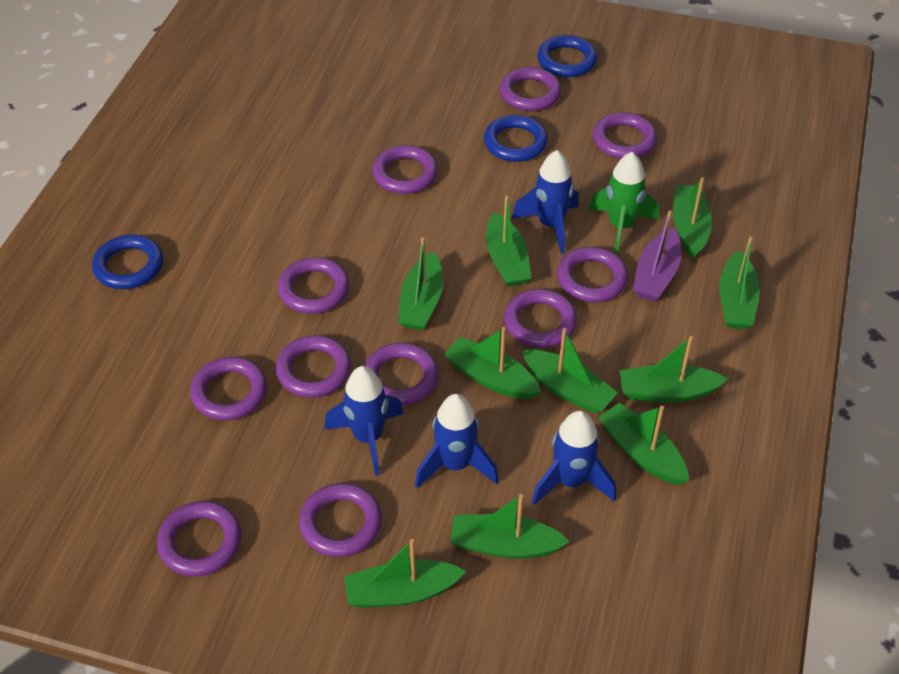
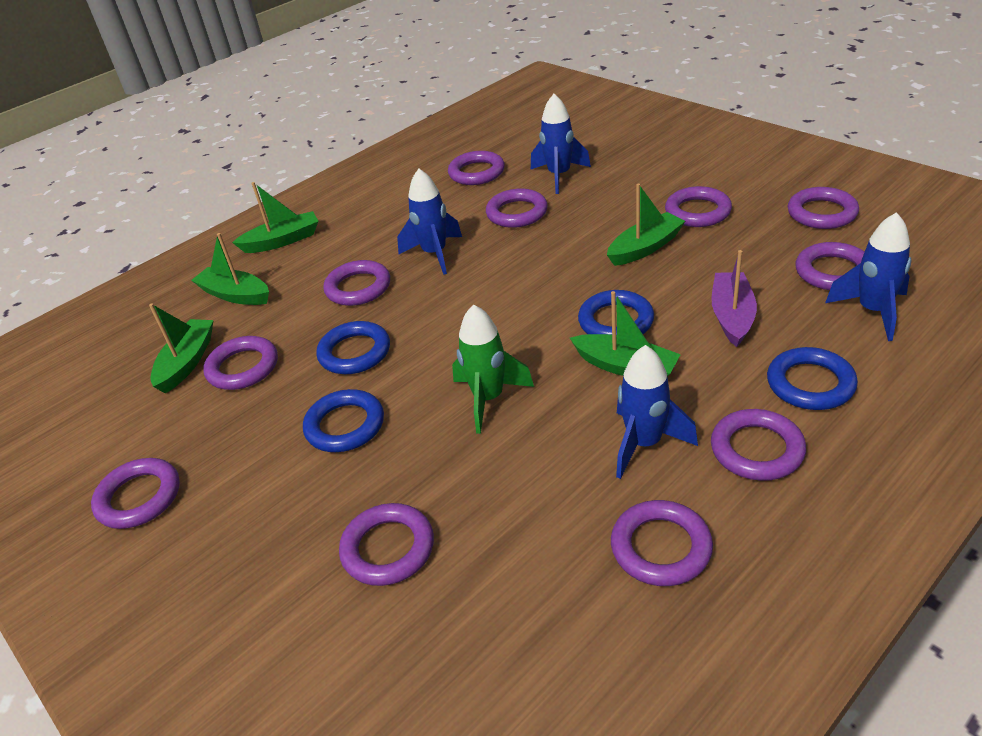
blue ring: [92,234,163,289] [484,115,548,162] [537,35,597,77] = 3 -> [303,389,384,452] [316,321,390,374] [578,290,654,335] [767,347,858,410] = 4
green boat: [344,539,466,608] [398,237,443,330] [444,327,541,399] [450,494,570,559] [486,196,532,287] [522,328,618,414] [598,403,689,485] [620,336,728,402] [673,177,712,259] [719,236,760,329] = 10 -> [149,303,214,394] [191,233,269,305] [232,182,319,253] [570,291,681,376] [607,184,685,266] = 5

